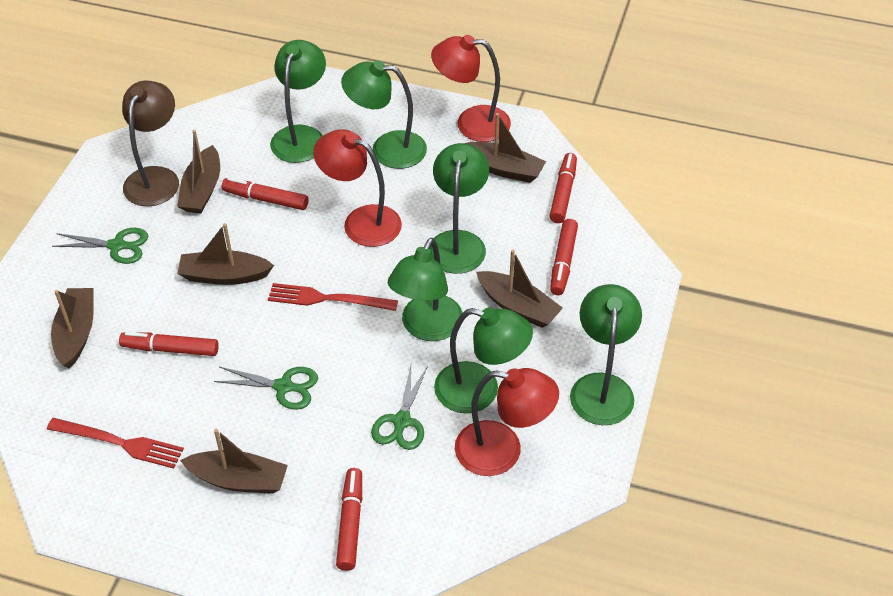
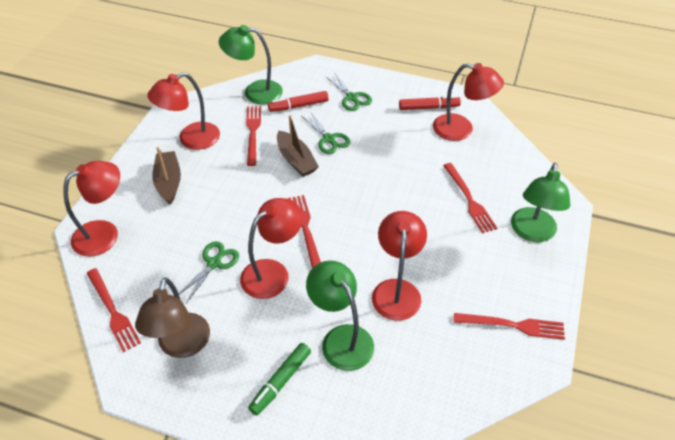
brown boat: [51,288,94,369] [177,130,220,214] [177,223,274,285] [180,429,288,494] [465,113,546,183] [476,250,563,328] = 6 -> [152,147,181,205] [277,115,319,177] = 2
green lamp: [270,40,326,163] [341,60,427,169] [388,238,463,341] [429,143,489,274] [434,307,533,414] [570,284,642,425] = 6 -> [219,25,283,105] [306,260,374,371] [511,163,570,242] = 3
green marker: none = 0 -> [248,343,311,416] = 1
red fork: [47,418,184,469] [268,283,398,311] = 2 -> [87,268,141,352] [246,106,261,166] [288,195,321,268] [443,163,497,233] [454,313,565,340] = 5
red lamp: [314,129,402,247] [431,35,511,142] [455,368,559,476] = 3 -> [63,161,120,256] [147,72,220,150] [240,198,303,299] [372,211,427,321] [433,63,504,141] = 5
red marker: [119,332,219,356] [222,178,308,210] [336,468,362,571] [550,153,577,223] [550,219,578,295] = 5 -> [268,91,329,112] [399,96,461,110] = 2

